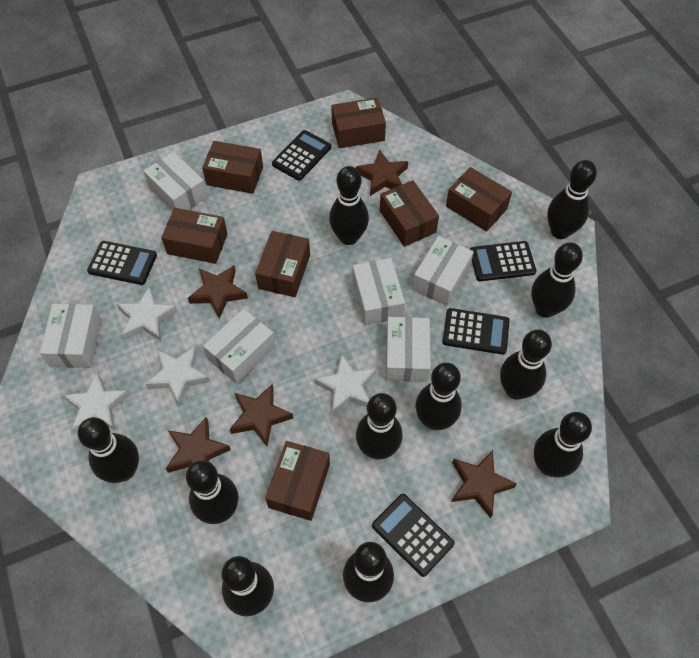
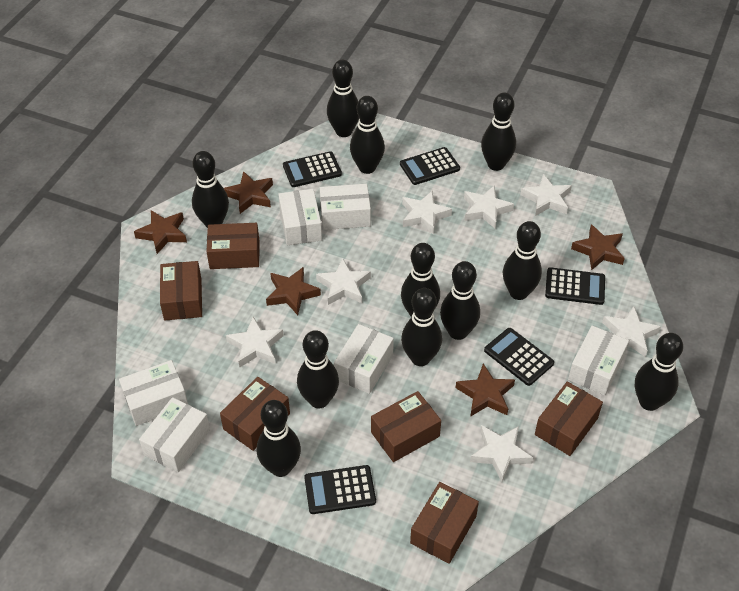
brown box: [161,208,228,264] [202,141,263,194] [255,231,310,297] [265,441,330,521] [331,98,386,148] [380,180,439,247] [446,167,512,232] = 7 -> [160,261,202,320] [206,223,260,269] [220,377,290,451] [371,391,441,462] [410,482,479,564] [535,381,603,456] = 6
white star: [63,373,130,434] [117,287,178,341] [145,346,210,406] [315,354,376,414] = 4 -> [226,317,284,368] [316,258,371,305] [402,191,452,235] [464,186,514,229] [470,425,533,482] [521,174,572,216] [602,306,661,357] = 7

